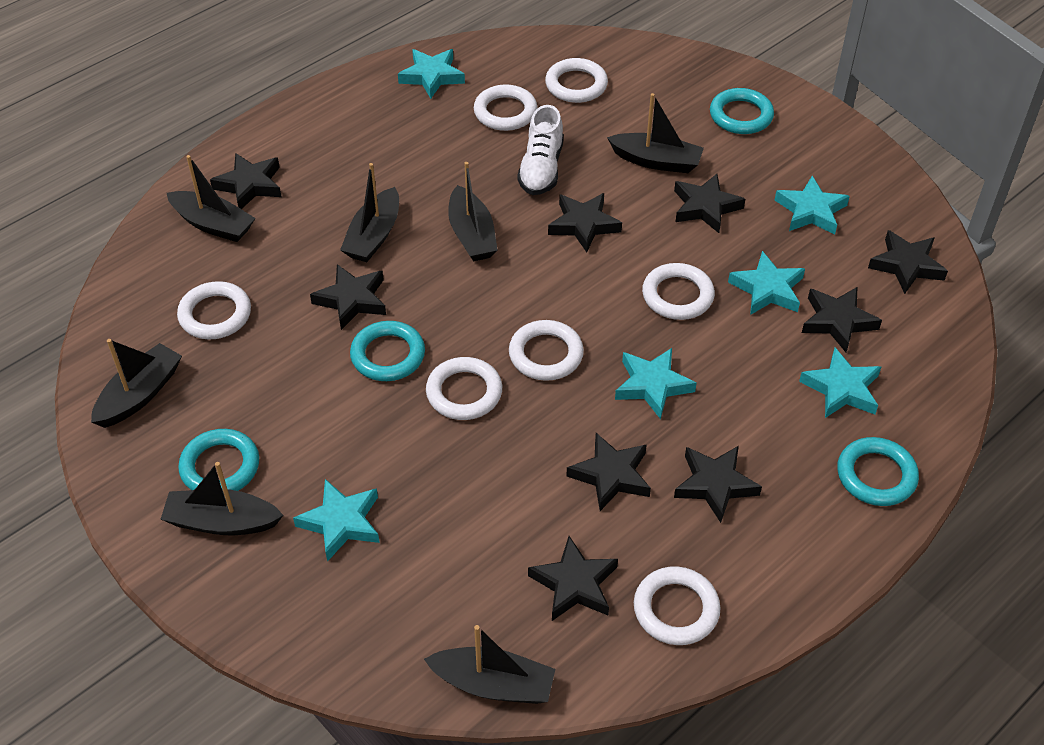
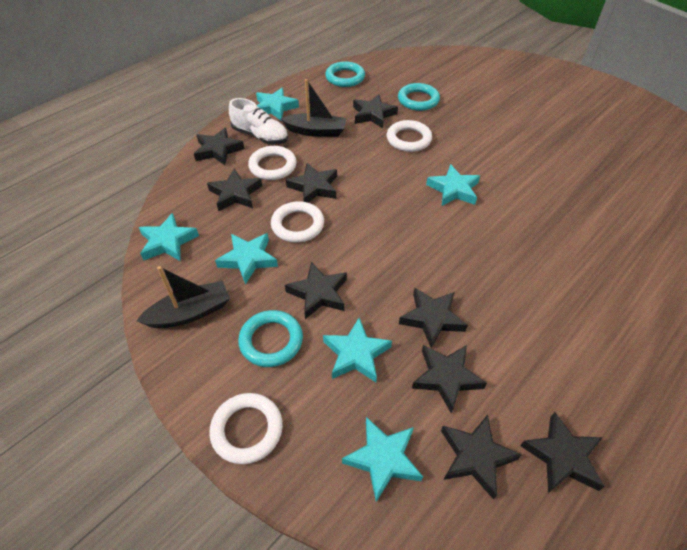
black boat: [91,339,182,428] [161,462,283,535] [167,155,256,242] [340,163,399,262] [424,625,555,704] [448,162,498,261] [607,93,704,173] = 7 -> [136,266,230,328] [281,79,347,137] = 2
turquoise ring: [178,429,259,491] [350,321,425,381] [710,88,774,134] [837,437,919,506] = 4 -> [238,310,303,367] [325,61,365,87] [398,83,440,111] = 3
white ring: [177,281,251,339] [426,357,502,420] [474,84,538,131] [509,320,584,381] [545,58,608,103] [634,566,721,645] [642,263,715,320] = 7 -> [209,393,283,464] [248,146,297,180] [271,201,324,243] [387,120,432,152] = 4

